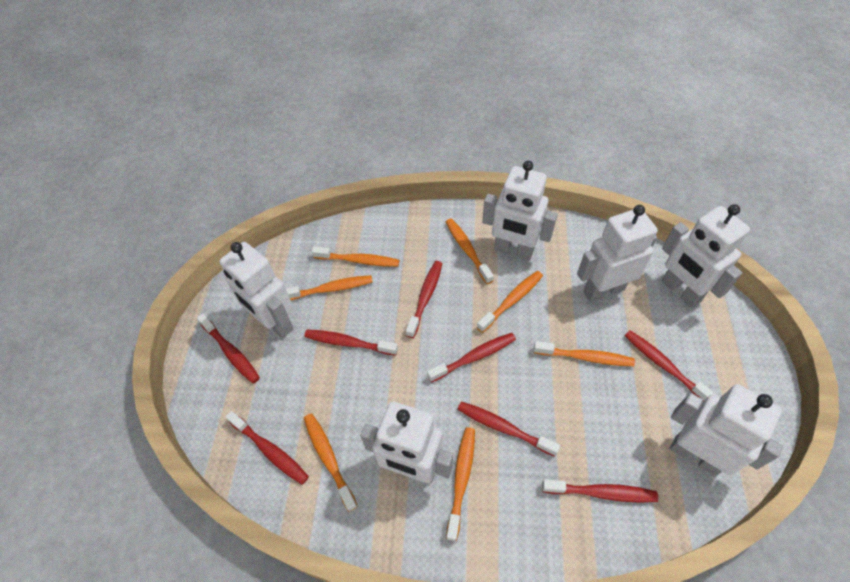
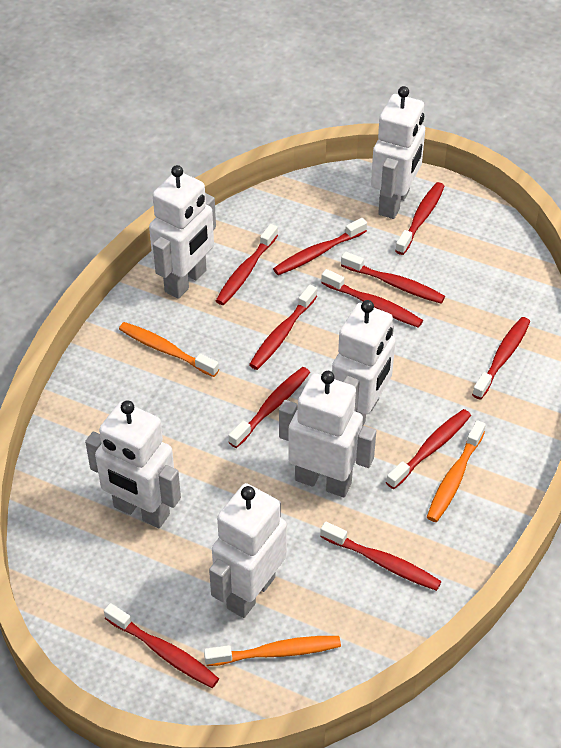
orange toothbrush: [285,275,373,300] [304,413,358,512] [312,246,399,267] [446,218,494,284] [446,427,475,541] [477,271,543,333] [534,341,635,366] = 7 -> [119,322,219,377] [204,636,341,666] [427,420,486,522] = 3
red toothbrush: [197,313,260,384] [225,411,309,485] [304,329,398,356] [406,261,443,338] [427,333,516,383] [457,401,560,457] [542,479,658,503] [625,331,716,401] = 8 -> [104,603,219,688] [216,224,278,305] [229,367,310,448] [249,285,317,370] [273,218,367,275] [320,521,442,591] [321,269,423,328] [341,252,445,303] [386,409,471,489] [395,182,445,255] [472,317,530,399] = 11

